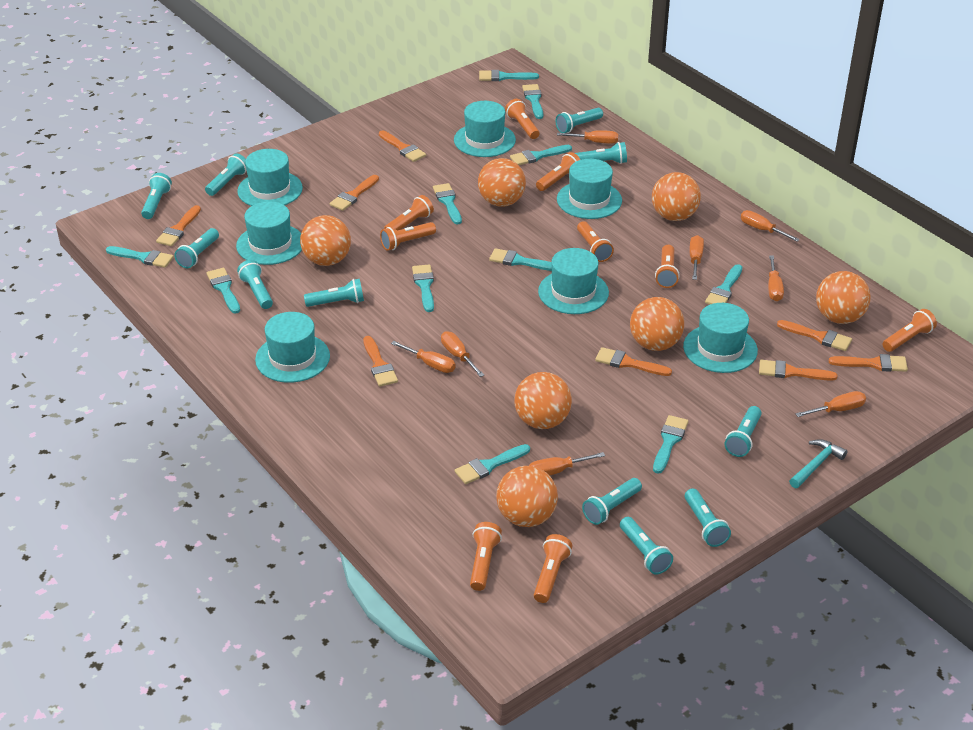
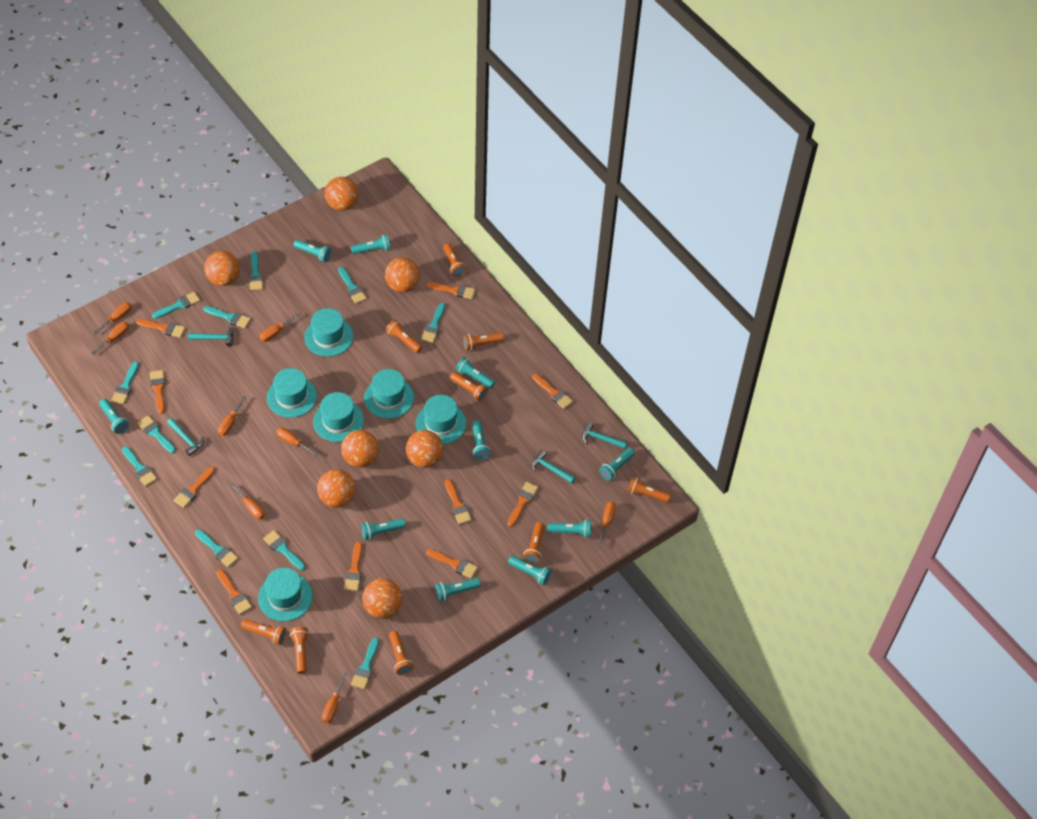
orange brush: [156,205,201,246] [330,175,379,211] [363,336,398,387] [379,130,426,162] [595,347,672,376] [759,360,837,381] [777,320,852,351] [829,354,908,372] = 8 -> [136,319,185,338] [150,370,165,414] [173,467,215,508] [216,569,252,615] [344,542,362,591] [426,549,478,579] [427,282,476,299] [445,479,472,525] [508,482,538,527] [532,374,573,409] = 10
turquoise flashlight: [141,173,172,219] [174,228,219,268] [205,153,247,196] [237,260,273,309] [304,279,364,307] [555,108,603,133] [575,142,627,164] [582,478,642,525] [620,517,673,575] [685,488,731,547] [724,406,762,457] = 11 -> [99,399,129,434] [293,240,332,262] [351,235,391,254] [361,518,406,540] [435,578,481,601] [456,357,495,389] [472,420,490,460] [508,556,552,585] [548,520,591,538] [599,448,635,481] = 10
turquoise hammer: [789,439,847,488] = 1 -> [167,418,204,456] [188,326,233,346] [532,450,575,484] [582,422,628,449] = 4
turquoise hat: [236,202,302,265] [237,149,303,206] [255,312,330,383] [454,101,516,157] [538,248,609,314] [557,159,622,219] [683,303,758,373] = 7 -> [258,568,313,621] [267,368,317,418] [304,308,353,357] [313,392,364,442] [364,369,414,418] [416,395,466,444] = 6

